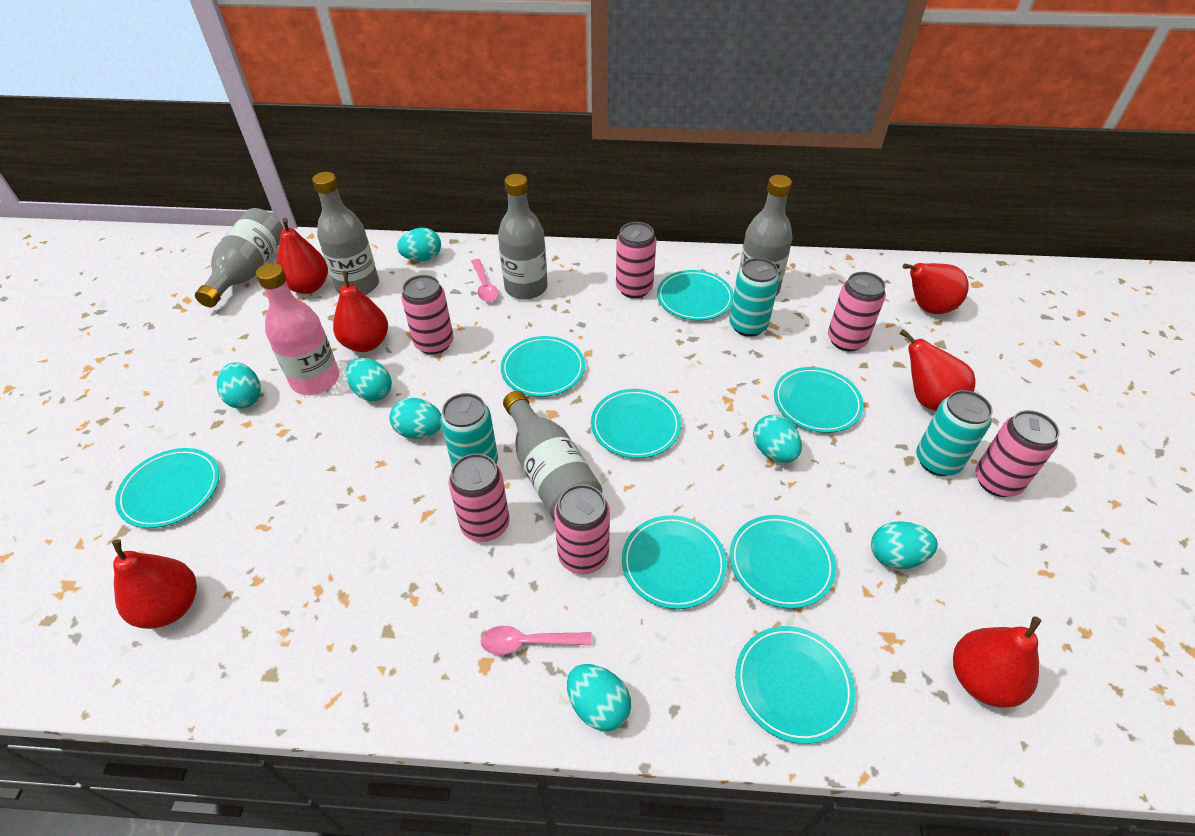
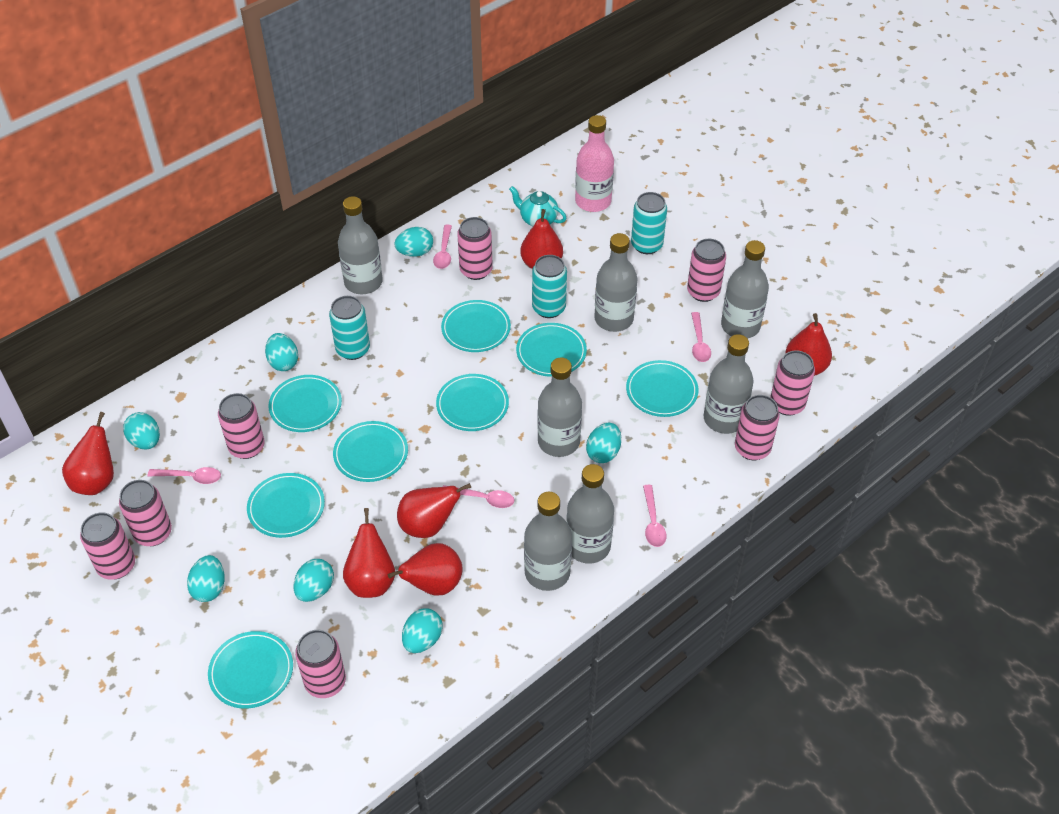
grey bottle: [195,208,284,307] [312,172,379,295] [498,174,548,300] [503,391,602,520] [739,175,793,296] = 5 -> [338,196,383,294] [524,492,572,591] [537,357,582,457] [566,464,614,564] [594,233,638,332] [704,334,754,434] [721,240,769,339] = 7
pink can: [401,275,454,355] [448,454,510,542] [554,484,610,574] [616,222,656,298] [828,272,886,351] [975,410,1060,497] = 6 -> [80,512,135,580] [119,480,172,546] [218,393,265,459] [295,630,346,698] [457,217,493,280] [687,239,726,302] [735,395,780,460] [770,350,815,416] = 8
pink spoon: [471,259,499,302] [481,626,592,655] = 2 -> [148,467,221,484] [433,225,452,269] [442,485,514,508] [643,485,667,547] [691,312,711,362] = 5
turquoise teapot: none = 0 -> [509,186,567,226] = 1

